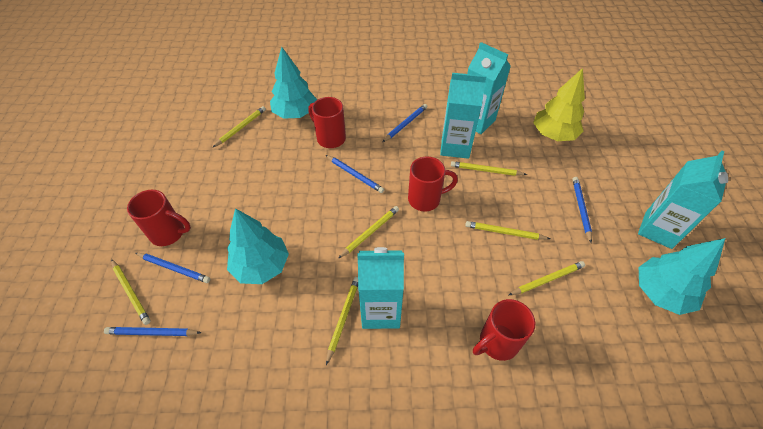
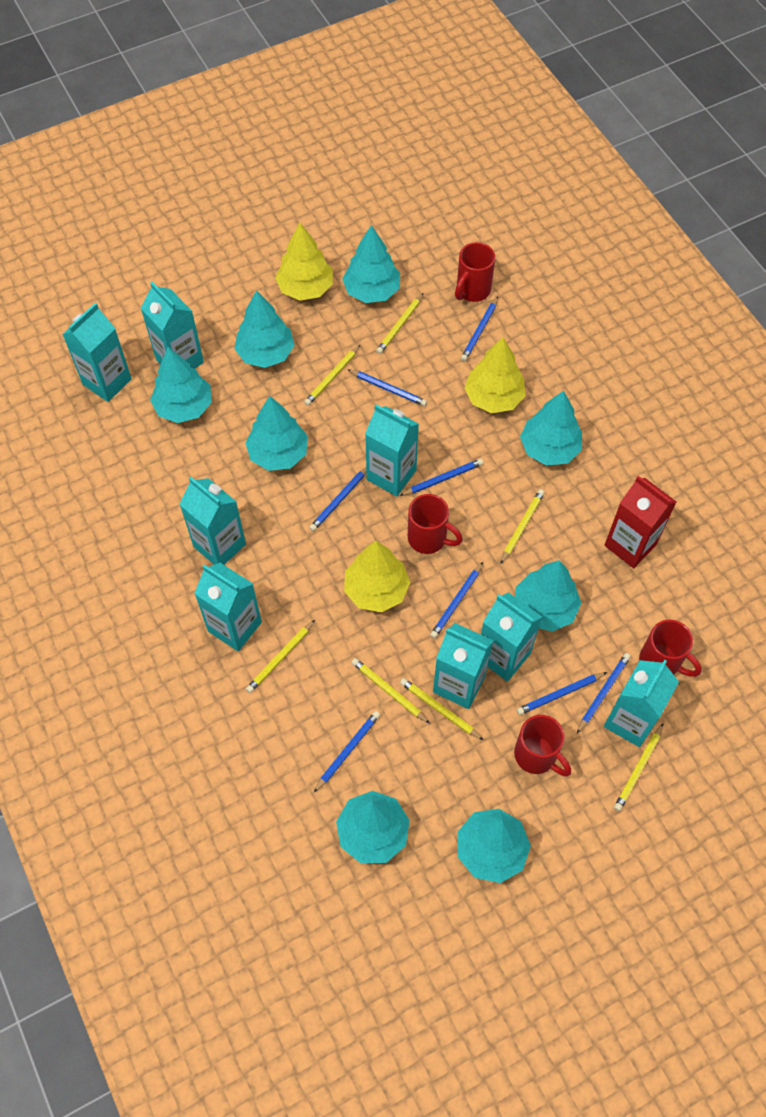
blue pencil: [104,327,202,336] [136,253,210,283] [326,155,384,193] [382,104,428,142] [572,177,592,243] = 5 -> [309,467,366,531] [313,711,380,793] [347,369,427,406] [399,459,484,496] [430,562,483,639] [461,297,498,362] [517,672,607,715] [577,653,631,733] = 8
red carton: none = 0 -> [605,476,676,568] = 1
turquoise carton: [357,247,404,329] [440,73,486,159] [467,42,511,134] [638,151,728,249] = 4 -> [62,303,132,402] [141,282,204,369] [179,477,246,565] [194,563,262,651] [365,404,419,496] [433,623,493,709] [481,592,542,681] [604,659,679,747] = 8
turquoise tree: [227,208,289,284] [270,47,317,119] [639,238,725,315] = 3 -> [150,347,212,423] [234,290,295,368] [245,396,308,471] [336,791,410,863] [342,225,400,303] [458,809,531,883] [515,560,581,632] [520,391,582,466] = 8
yellow tree: [533,68,585,141] = 1 -> [275,223,333,301] [344,541,410,612] [464,337,526,413] = 3

